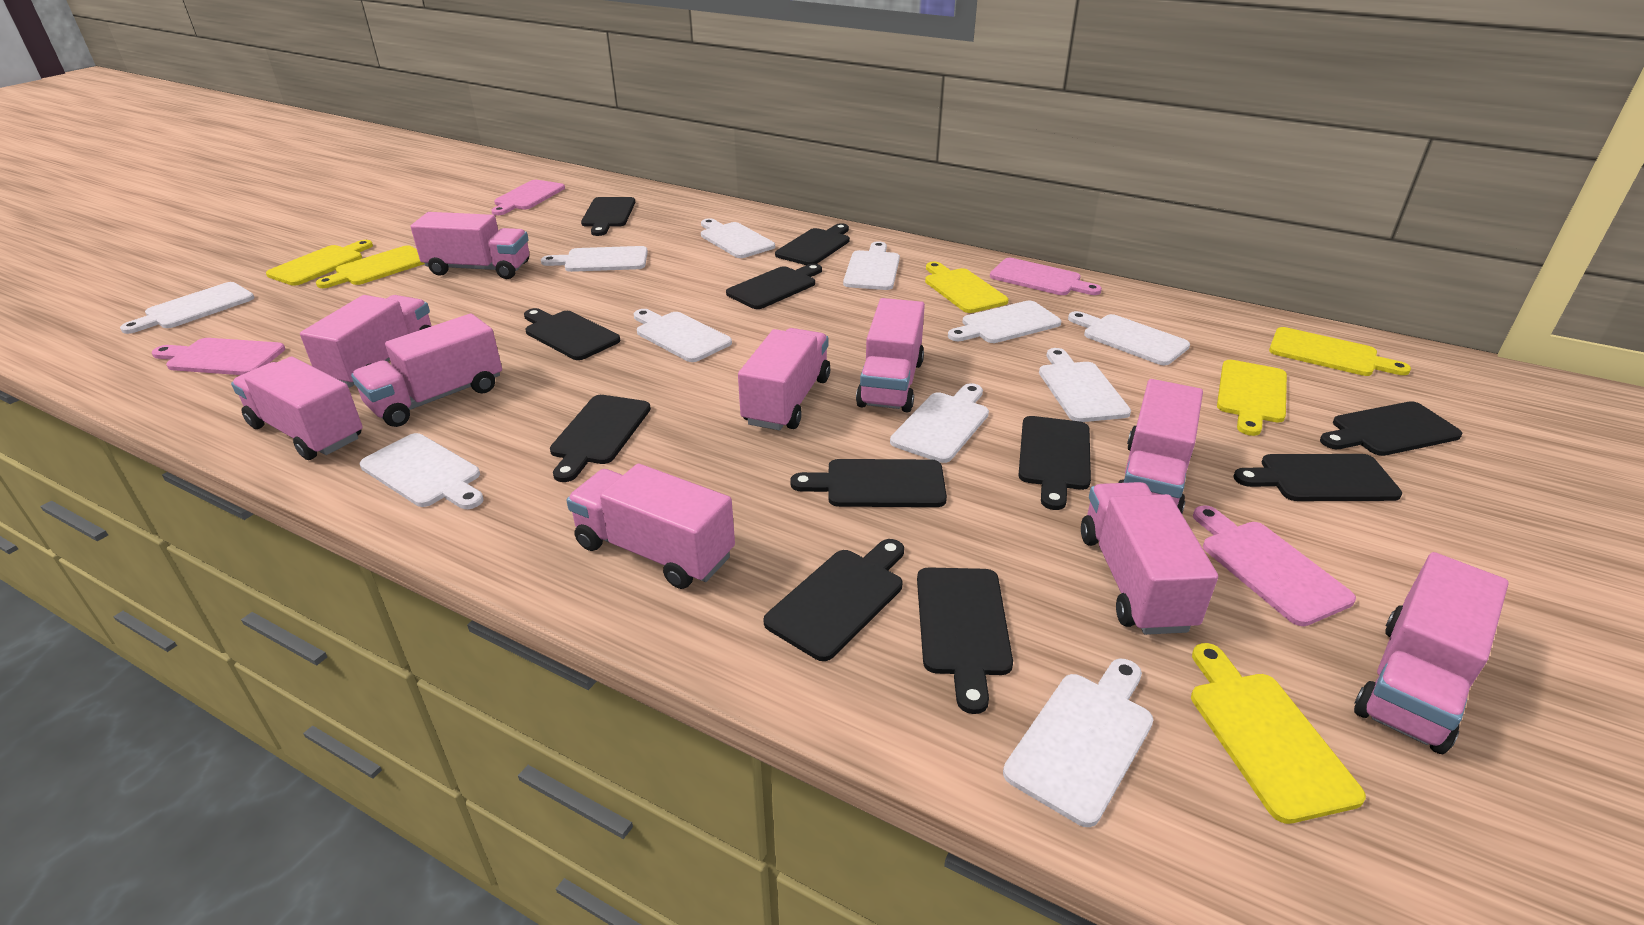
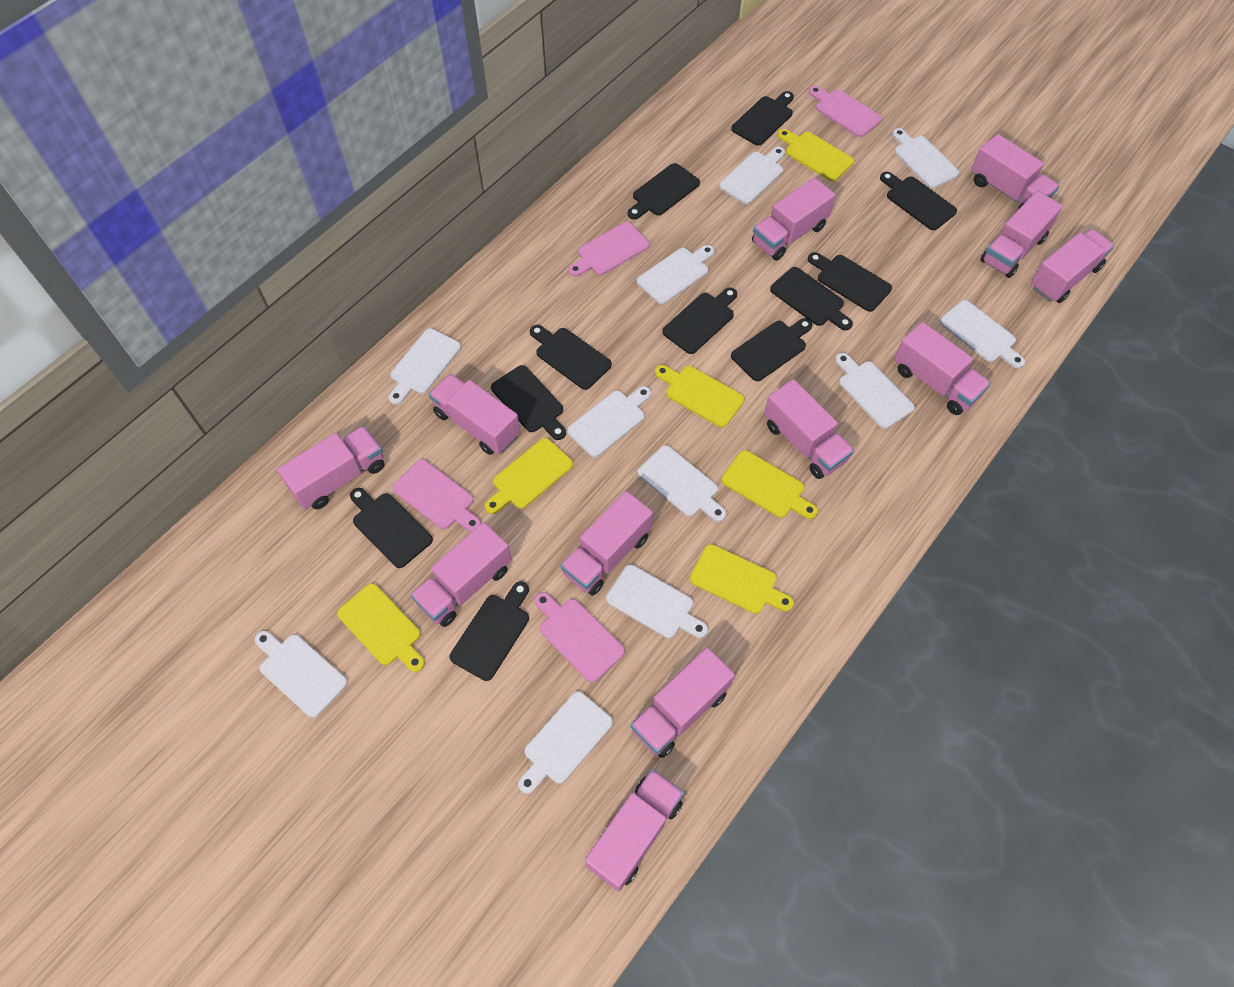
pink truck: [231,356,363,460] [300,295,431,388] [351,314,502,427] [411,212,529,279] [566,464,735,589] [738,328,830,431] [856,298,925,412] [1081,482,1218,635] [1118,379,1203,513] [1354,552,1509,754] = 10 -> [277,426,384,509] [411,522,512,627] [429,374,520,455] [560,491,653,596] [585,769,684,891] [631,648,735,758] [752,178,836,261] [764,379,854,479] [894,322,991,415] [971,134,1059,208] [980,191,1063,278] [1031,229,1114,303] = 12

